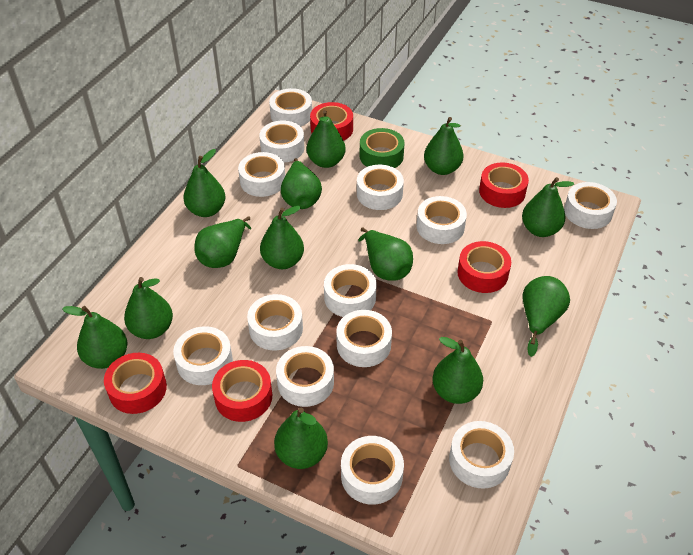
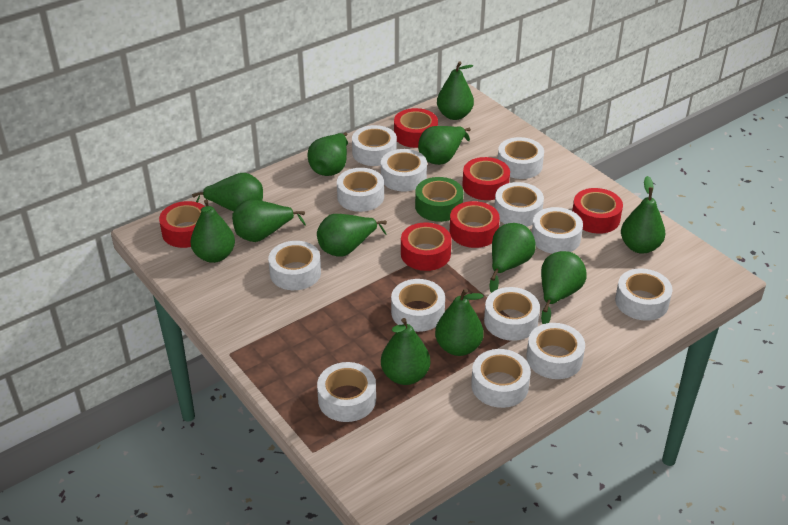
green pear: [62,306,127,369] [124,277,173,339] [183,149,225,217] [194,216,251,268] [260,206,304,269] [274,408,328,469] [281,158,322,209] [307,110,346,168] [358,227,413,281] [424,117,464,175] [432,337,483,404] [522,177,574,237] [522,276,570,357] = 13 -> [190,199,235,263] [192,173,263,212] [232,199,306,242] [307,132,348,176] [317,214,387,257] [381,318,430,385] [418,126,471,165] [435,289,484,356] [437,61,474,120] [489,223,536,293] [541,251,586,324] [621,176,665,254] = 12
red tape: [104,353,167,414] [212,360,272,422] [310,102,353,141] [457,241,511,293] [479,162,529,208] = 5 -> [159,201,205,248] [394,108,438,148] [401,222,452,271] [450,201,500,248] [462,157,510,200] [572,188,623,234] = 6

